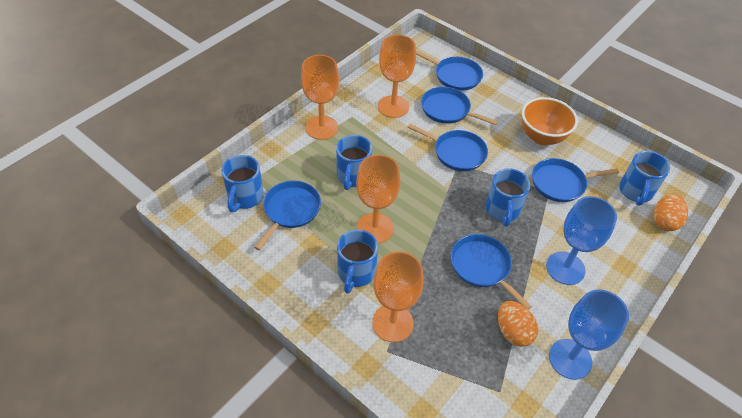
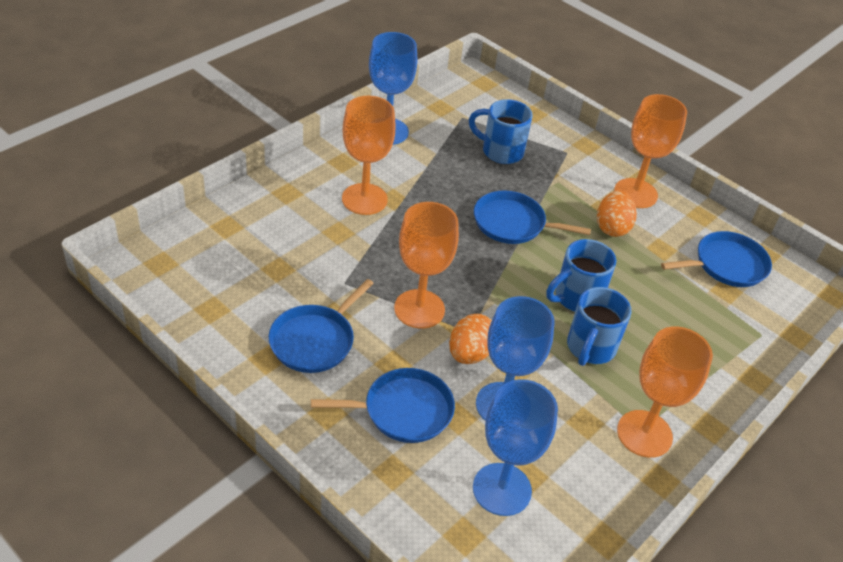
blue goblet: [546,196,617,285] [549,289,629,380] = 2 -> [369,32,417,145] [473,379,558,516] [476,296,554,421] = 3
blue mug: [221,155,264,212] [336,135,372,190] [337,229,378,294] [485,168,530,227] [619,151,670,205] = 5 -> [469,99,532,164] [546,239,616,312] [567,287,632,366] = 3
blue pan: [254,181,321,250] [408,124,488,171] [416,50,483,91] [421,87,498,125] [451,234,532,310] [532,158,619,202] = 6 -> [269,279,374,373] [311,368,455,443] [474,191,591,244] [661,231,772,287] = 4
orange bowl: [522,97,578,145] = 1 -> none = 0

